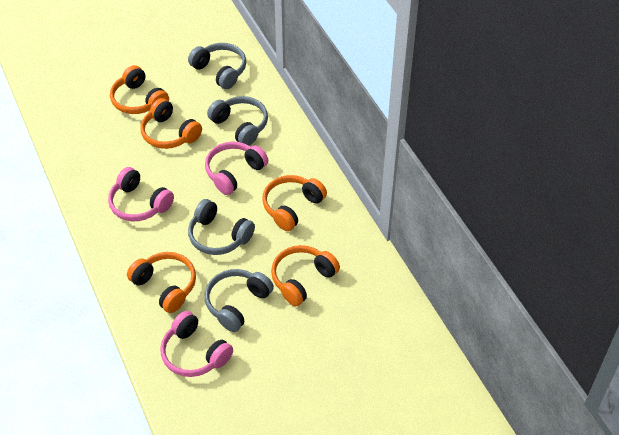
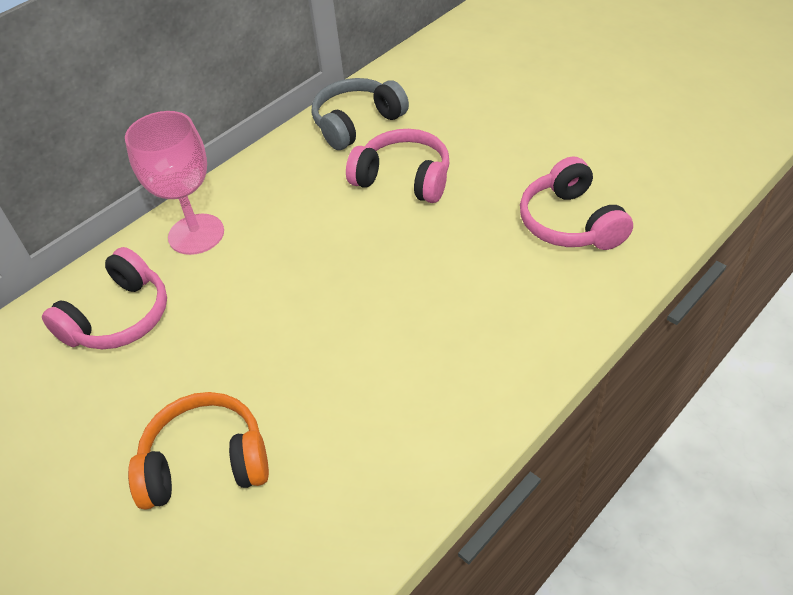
grey headphones: [188,43,246,89] [188,199,255,255] [205,269,274,332] [207,96,268,146] = 4 -> [312,78,409,150] = 1
orange headphones: [110,65,169,114] [127,252,196,313] [140,98,202,149] [262,175,327,231] [271,245,340,306] = 5 -> [128,392,269,510] = 1
pink goblet: none = 0 -> [125,111,224,255] = 1

